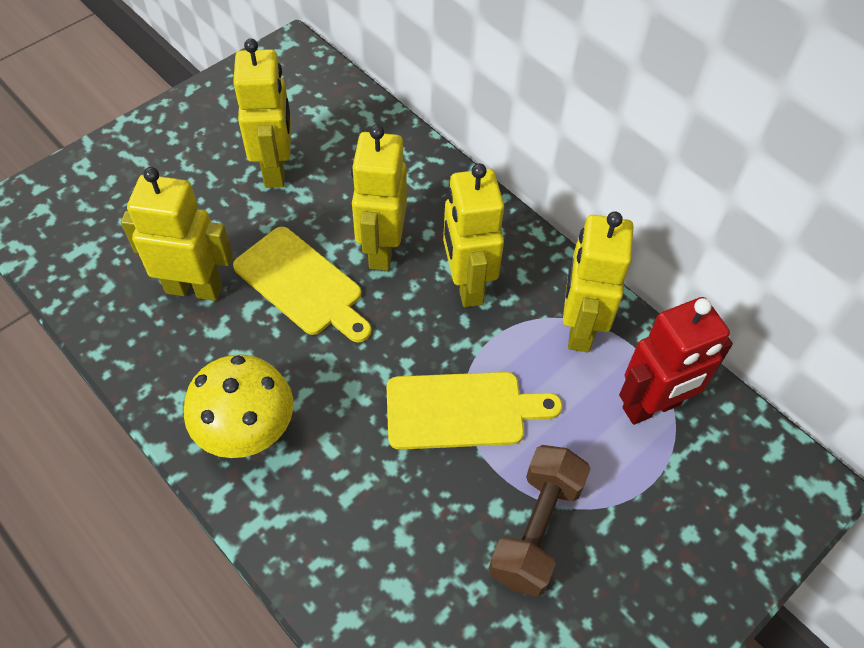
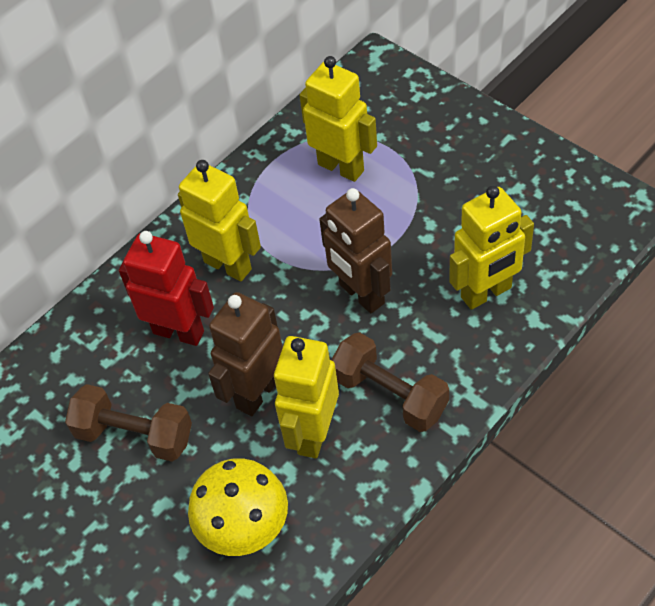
brown dumbbell: [489,445,590,597] = 1 -> [65,384,192,462] [331,332,449,432] = 2
brown robot: none = 0 -> [208,292,283,416] [319,188,392,313] = 2
yellow cutting board: [233,227,372,343] [386,372,562,450] = 2 -> none = 0
yellow robot: [121,167,233,301] [233,38,291,188] [351,125,407,271] [443,163,504,307] [563,212,633,352] = 5 -> [178,160,261,281] [274,336,339,459] [300,56,377,182] [449,185,534,310] = 4

